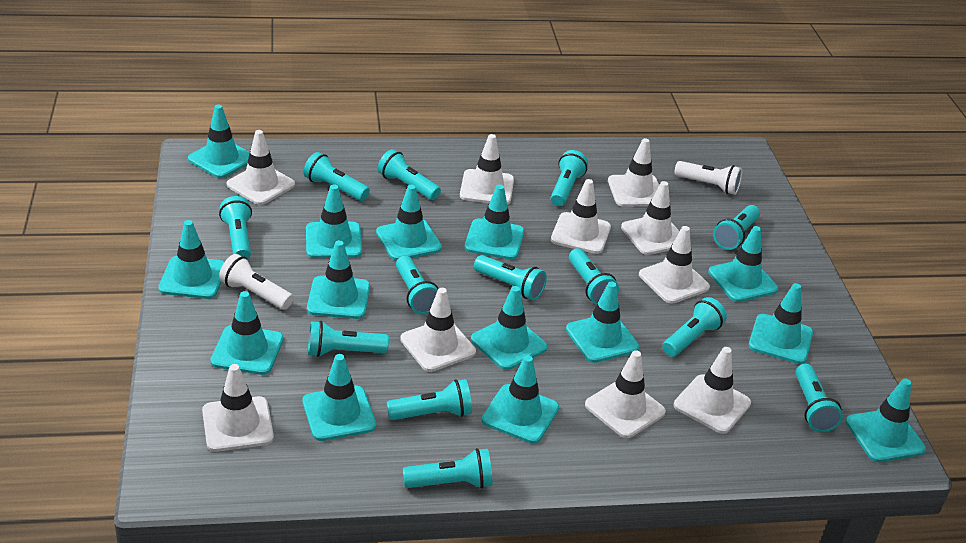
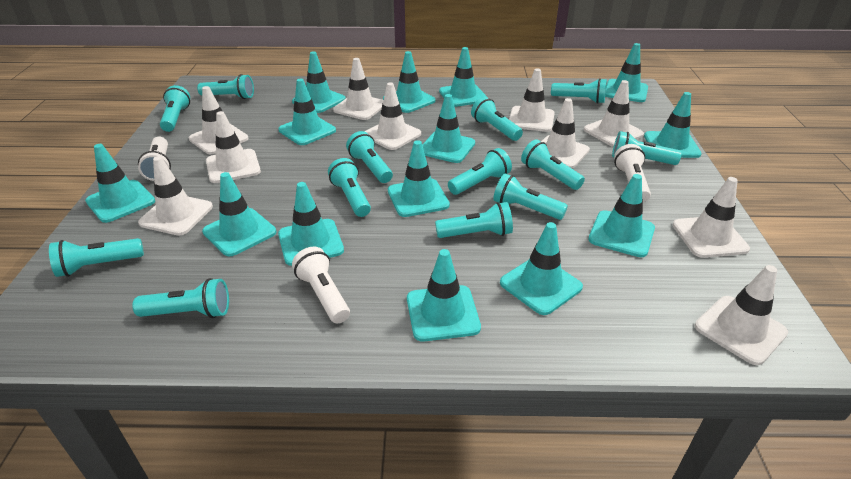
white flashlight: [219,254,293,310] [674,161,742,195] = 2 -> [138,137,171,181] [292,247,350,323] [614,144,651,202] = 3

